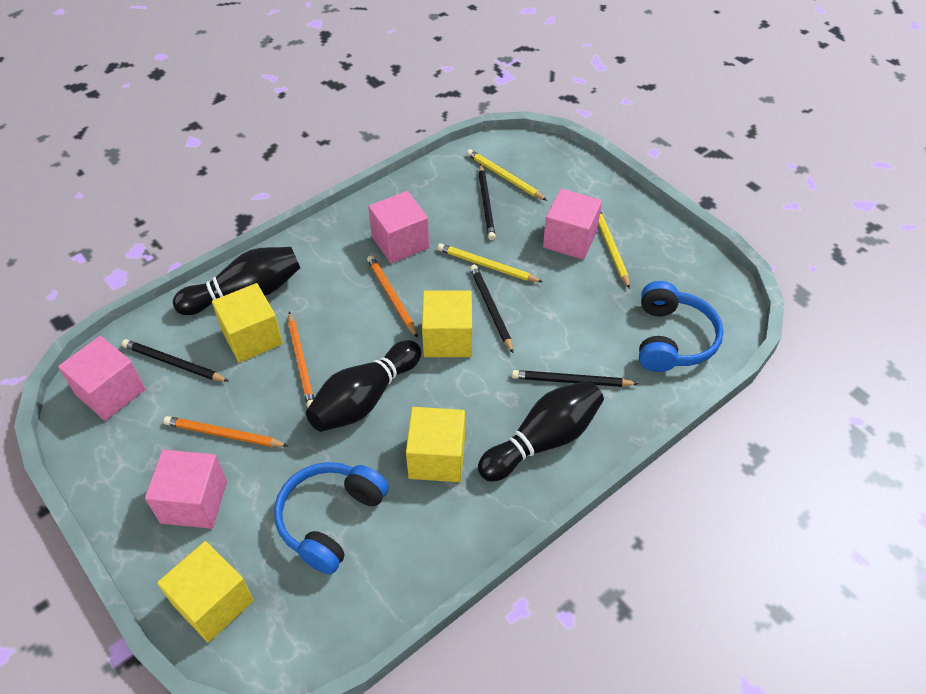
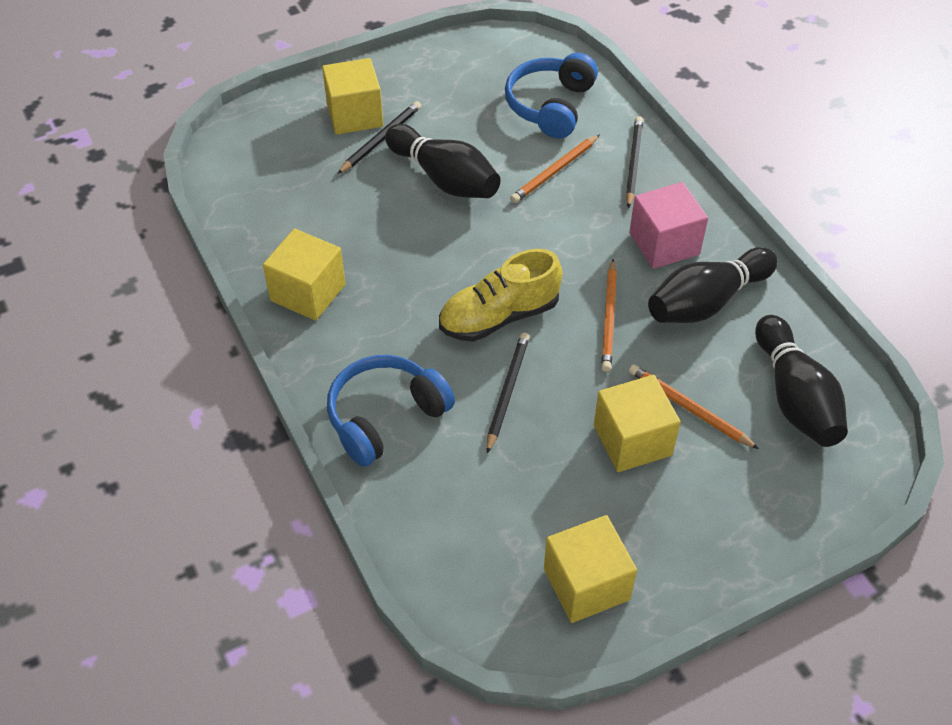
black pencil: [122,339,229,382] [470,265,514,354] [478,164,496,240] [512,370,639,387] = 4 -> [337,101,421,174] [486,333,530,454] [626,116,643,208] = 3
pink cube: [58,336,145,421] [145,450,227,529] [368,191,429,264] [543,189,602,260] = 4 -> [629,182,708,269] = 1
yellow pencil: [437,243,543,282] [467,149,547,201] [598,211,630,289] = 3 -> none = 0
yellow shoe: none = 0 -> [439,249,562,342] = 1

